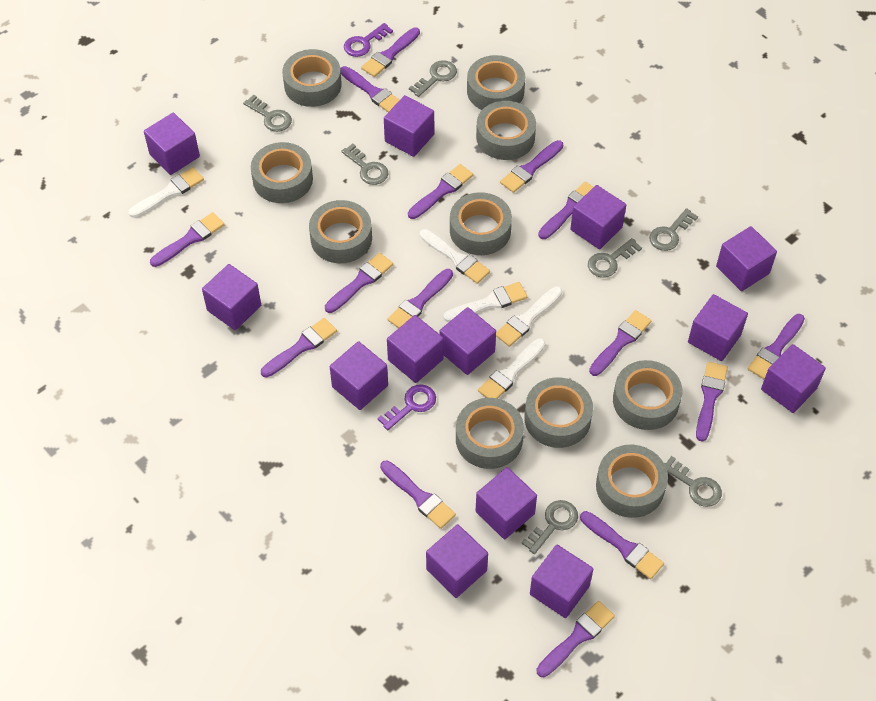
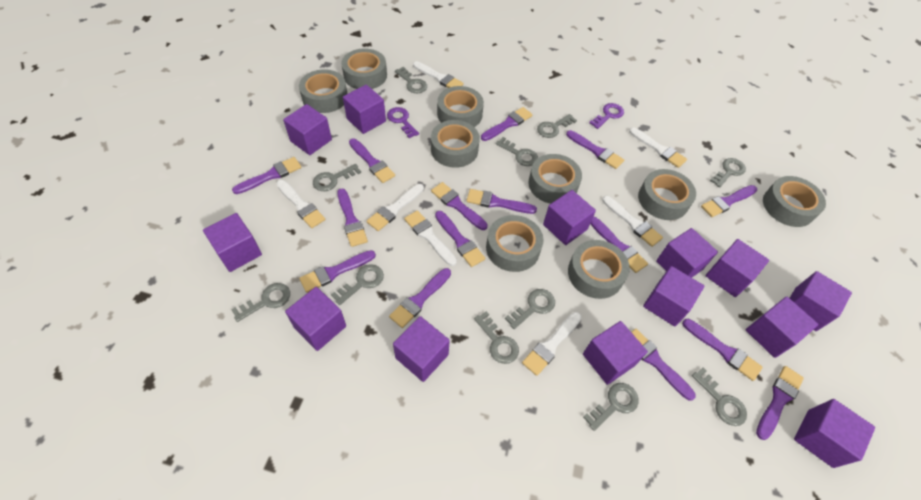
grey key: [243,95,292,132] [341,144,388,185] [409,60,457,97] [521,500,578,554] [588,238,642,278] [649,208,698,251] [664,456,722,507] = 7 -> [231,283,290,322] [313,164,361,191] [331,264,384,305] [395,67,427,93] [474,311,519,364] [496,137,538,166] [505,289,555,329] [537,114,577,138] [583,383,639,431] [692,368,747,426] [710,158,746,188] = 11
grey tape: [251,142,313,203] [282,49,342,107] [309,200,372,263] [450,192,512,255] [456,398,524,469] [467,55,525,110] [476,101,536,160] [524,378,593,448] [596,445,668,518] [613,360,682,430] = 10 -> [299,69,348,113] [341,49,387,89] [431,120,480,168] [437,86,484,127] [486,215,543,272] [529,154,582,204] [568,240,630,299] [638,169,696,220] [763,176,826,227] = 9
white brush: [129,167,204,218] [420,229,490,284] [443,282,527,322] [478,338,546,399] [496,286,562,347] = 5 -> [277,180,325,228] [367,184,424,231] [404,210,457,266] [413,61,464,88] [522,312,582,376] [602,196,663,247] [629,128,687,168] = 7

